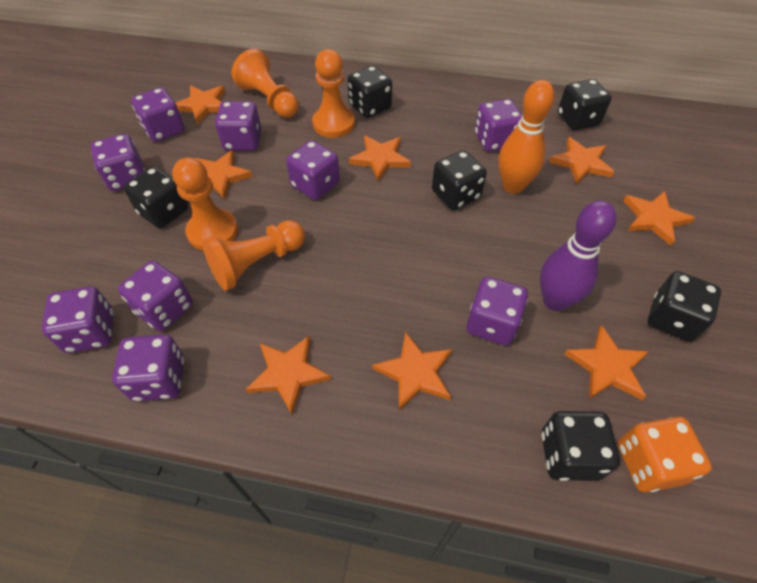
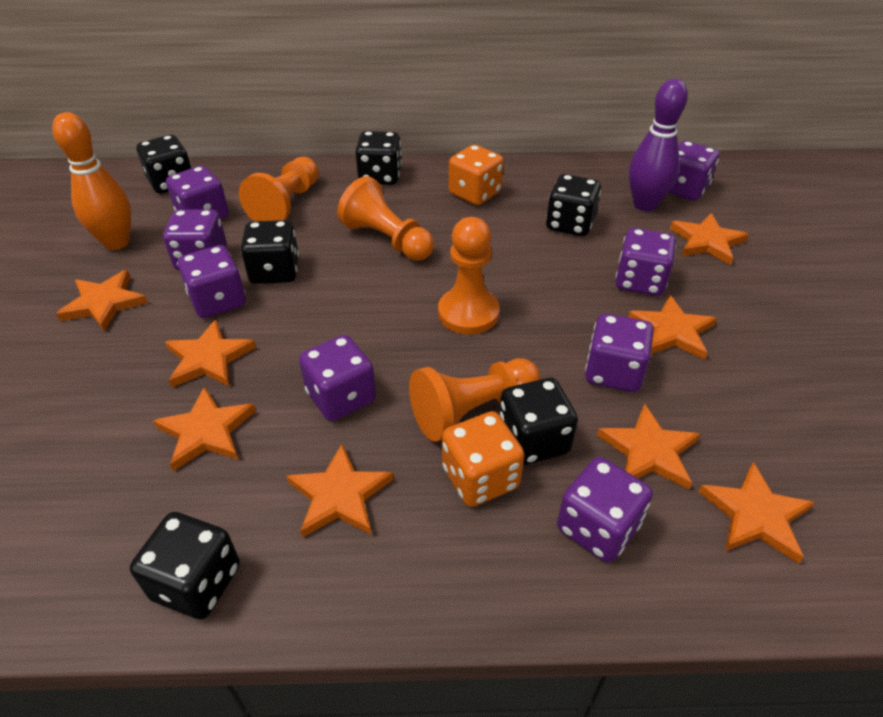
orange dice: [618,417,712,492] = 1 -> [442,411,525,507] [449,145,503,205] = 2
purple dice: [42,286,114,353] [90,134,145,191] [112,334,185,402] [118,261,193,331] [131,87,184,142] [215,101,262,151] [286,140,340,200] [466,276,528,346] [475,99,522,152] = 9 -> [163,209,227,271] [166,166,229,219] [178,245,246,318] [299,335,376,421] [557,457,653,562] [585,313,654,392] [615,228,676,296] [668,141,719,201] = 8

